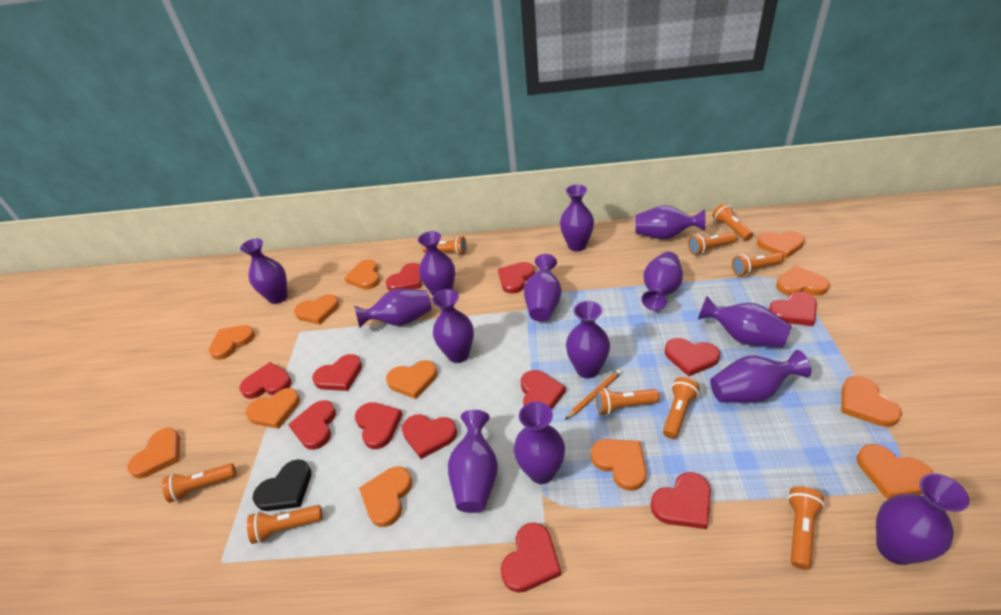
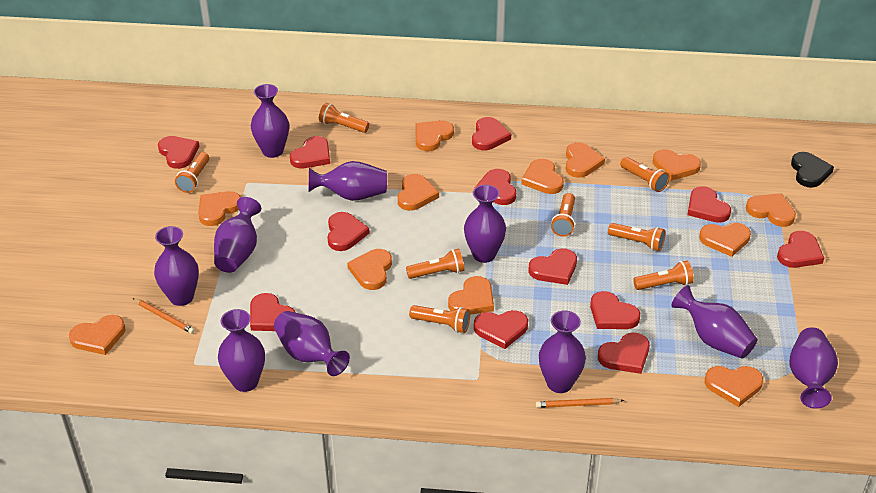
orange flashlight: [162,463,236,503] [247,505,322,544] [422,236,467,256] [595,388,659,415] [663,377,699,439] [688,232,737,255] [712,203,753,241] [732,253,784,276] [787,486,825,570] = 9 -> [175,152,209,193] [319,103,369,133] [406,249,465,279] [409,305,470,333] [551,193,575,237] [608,223,665,251] [620,157,669,192] [633,261,694,290] = 8
orange pencil: [565,369,622,420] = 1 -> [133,298,195,334] [536,398,624,408] = 2
purple vase: [240,239,288,304] [354,289,431,328] [418,231,455,296] [432,289,474,363] [448,410,498,513] [514,402,565,484] [524,254,562,322] [560,184,594,251] [566,301,610,378] [635,205,705,239] [642,252,683,311] [698,296,791,348] [710,350,811,403] [876,473,970,565] = 14 -> [154,226,199,306] [214,197,261,273] [218,309,265,392] [251,84,289,158] [274,311,350,376] [309,161,387,201] [464,185,506,263] [539,310,586,393] [671,285,757,359] [789,327,838,409] = 10

